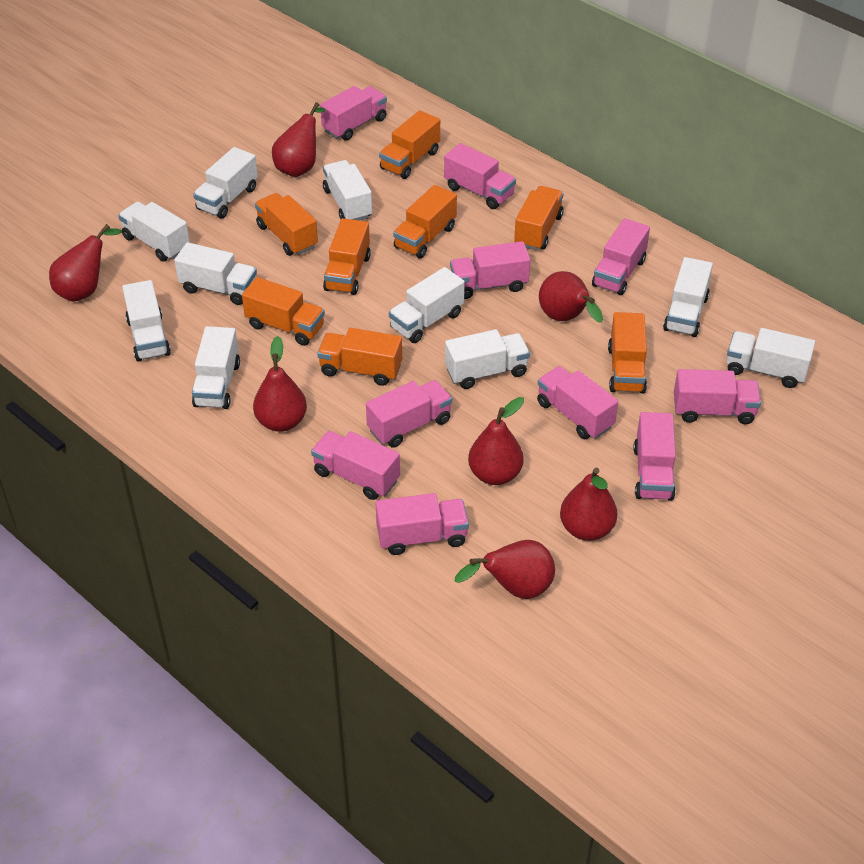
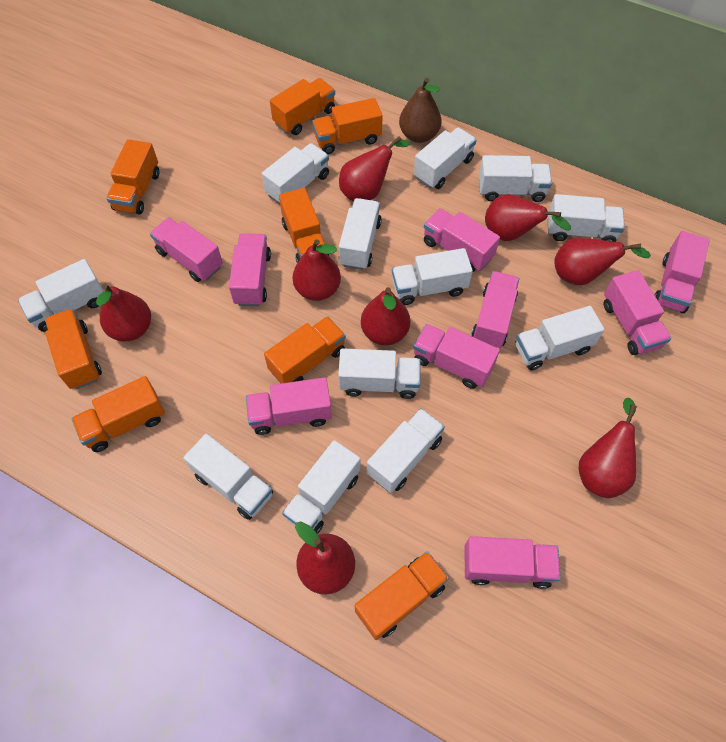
brown pear: none = 0 -> [399,78,442,143] = 1
pink truck: [311,431,400,500] [320,86,387,141] [366,380,452,448] [376,493,469,555] [444,143,516,209] [450,241,530,299] [537,366,618,439] [592,218,650,295] [633,412,676,501] [674,369,761,424] = 10 -> [150,217,223,282] [229,233,271,306] [246,377,332,435] [413,324,500,389] [424,208,500,272] [464,536,561,589] [472,271,519,348] [604,270,671,355] [655,231,710,313] = 9
red pear: [49,224,122,302] [253,336,307,432] [272,102,326,177] [455,540,555,599] [468,397,524,485] [539,271,603,323] [560,468,617,541] = 7 -> [96,283,151,341] [293,239,341,301] [295,522,355,595] [339,136,410,202] [361,287,410,345] [485,194,571,241] [554,238,651,285] [579,398,637,498] = 8
white truck: [118,202,190,262] [122,280,171,362] [174,242,257,305] [192,326,240,409] [193,147,258,219] [323,160,372,221] [389,267,465,343] [445,329,530,389] [663,257,713,337] [726,328,815,388] = 10 -> [18,259,104,332] [184,434,273,520] [262,143,329,205] [282,440,361,534] [338,348,421,399] [339,198,382,270] [367,408,445,493] [392,248,473,305] [414,127,477,189] [479,155,552,202] [516,306,604,371] [548,194,625,242] = 12

